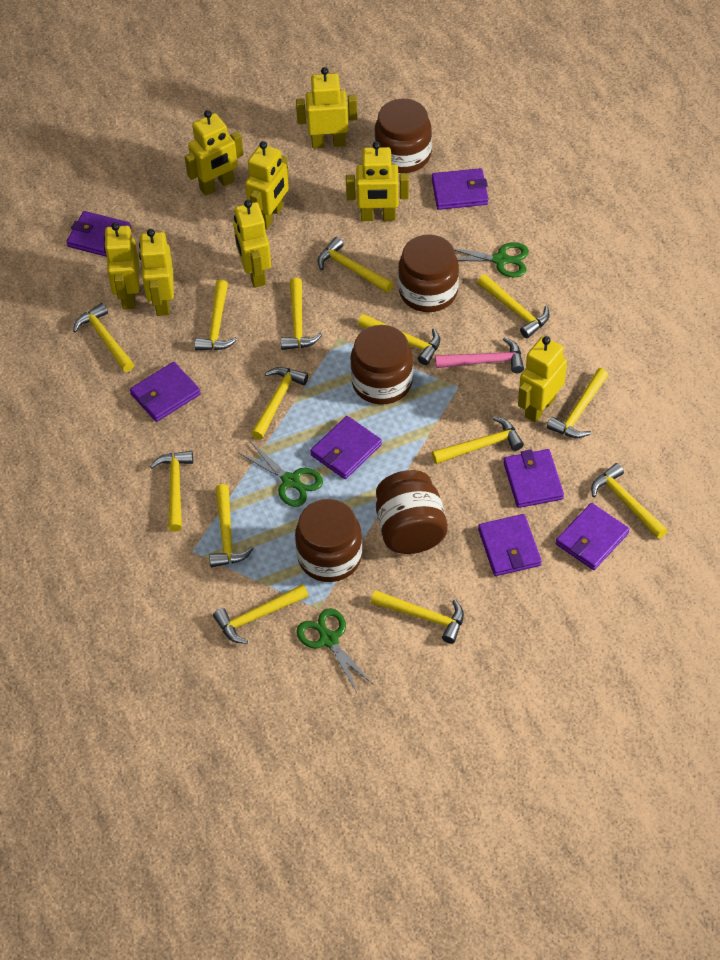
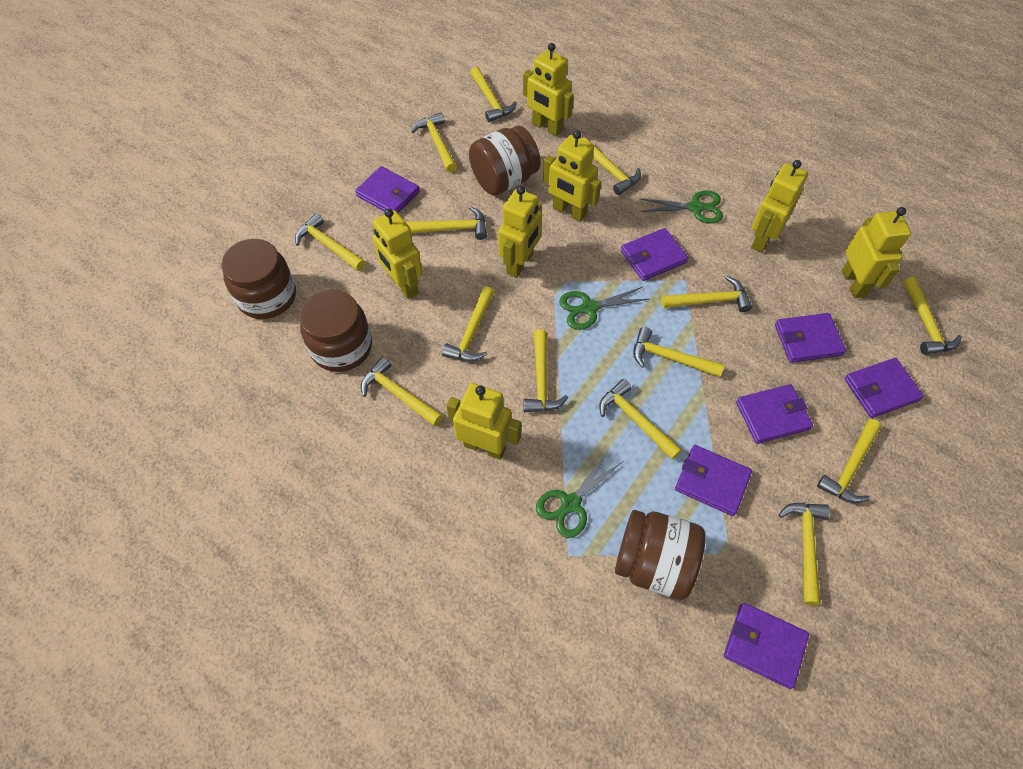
brown jar: [295,499,362,582] [350,325,413,405] [374,99,432,173] [376,470,448,554] [398,234,459,312] = 5 -> [221,239,296,319] [300,290,372,372] [469,125,541,196] [615,510,706,600] = 4
pink hammer: [435,337,524,373] = 1 -> none = 0
yellow robot: [104,222,139,310] [139,229,174,316] [185,110,243,196] [233,200,271,288] [245,141,289,229] [296,67,358,148] [346,141,409,221] [518,336,567,423] = 8 -> [372,208,422,299] [447,383,521,460] [498,186,542,278] [523,43,574,137] [543,130,601,222] [751,160,808,253] [842,207,911,298] = 7

